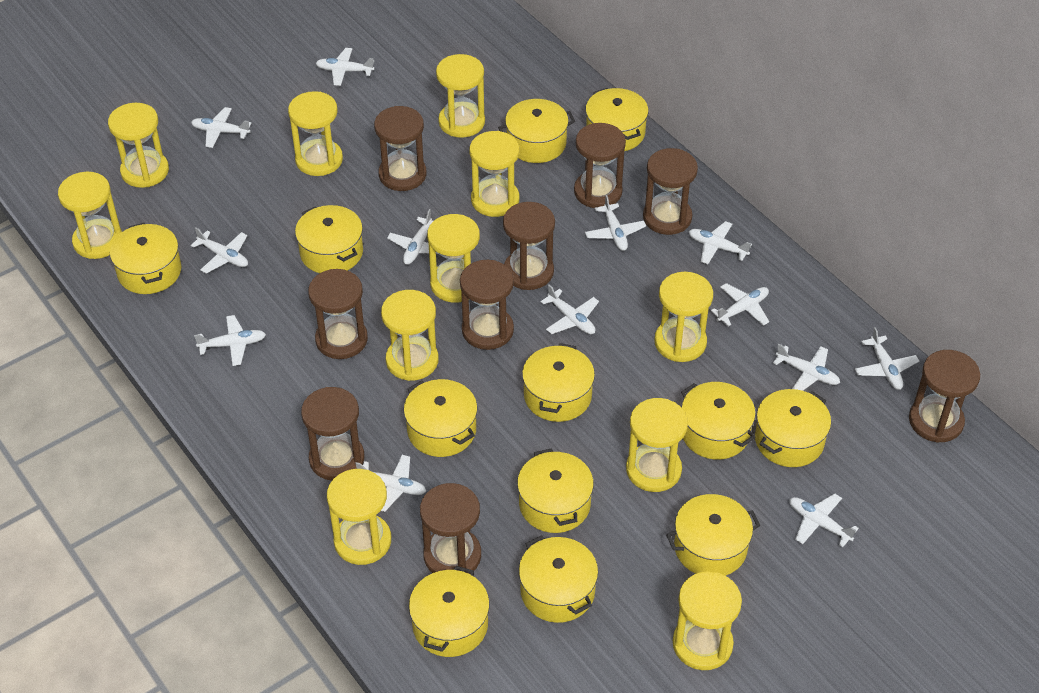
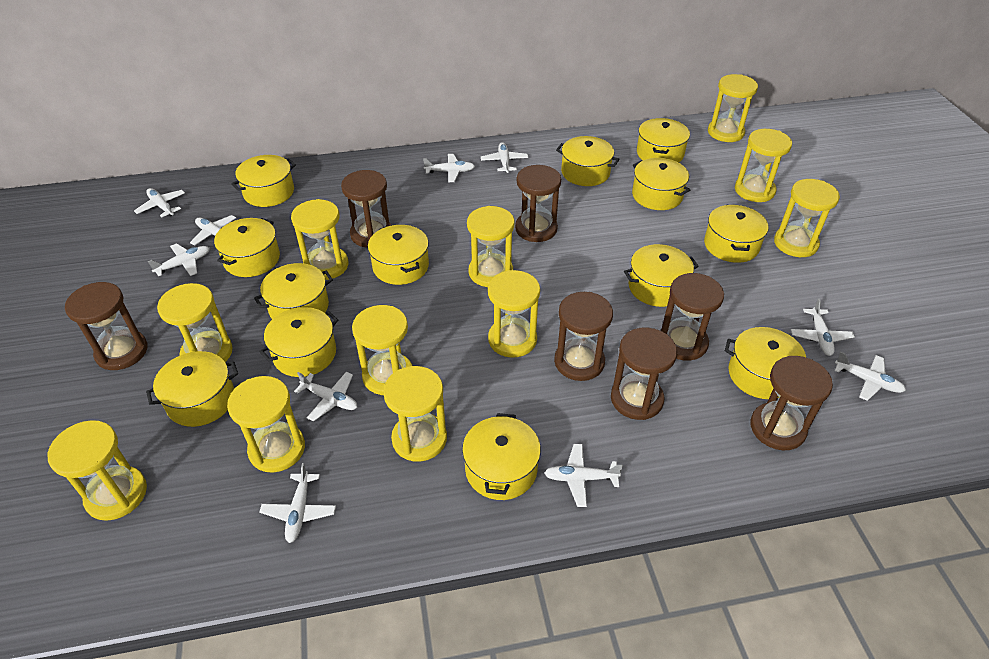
brown hourglass: [301,387,364,481] [308,269,368,359] [374,106,427,191] [420,483,481,574] [460,260,514,350] [503,202,555,290] [574,123,626,208] [643,148,698,235] [909,350,980,443] = 9 -> [65,282,148,370] [341,170,391,248] [515,165,561,242] [554,292,613,381] [611,327,677,420] [660,273,724,361] [750,356,833,450] = 7
white plane: [191,107,251,148] [191,227,248,274] [194,315,266,366] [316,48,375,86] [355,455,426,512] [387,209,439,265] [541,285,599,334] [585,195,646,251] [688,221,752,264] [711,283,769,326] [773,344,840,391] [789,494,859,547] [855,327,919,390] = 13 -> [134,188,185,217] [148,243,210,276] [190,215,236,246] [260,463,336,543] [294,372,357,422] [423,154,475,182] [481,142,528,173] [544,444,623,507] [791,299,855,356] [835,352,906,401] = 10
yellow pot: [110,223,181,294] [295,205,363,273] [404,379,478,457] [409,566,490,657] [498,99,575,163] [517,449,594,533] [519,535,598,623] [522,343,595,422] [585,88,648,151] [666,494,760,576] [681,382,756,459] [755,389,831,467] = 12 -> [146,351,238,427] [214,218,280,277] [231,155,296,207] [254,263,333,319] [259,307,338,377] [368,225,429,285] [462,413,541,500] [556,136,620,186] [624,244,699,307] [632,158,690,210] [637,118,690,163] [704,205,769,263] [725,327,806,399] = 13

